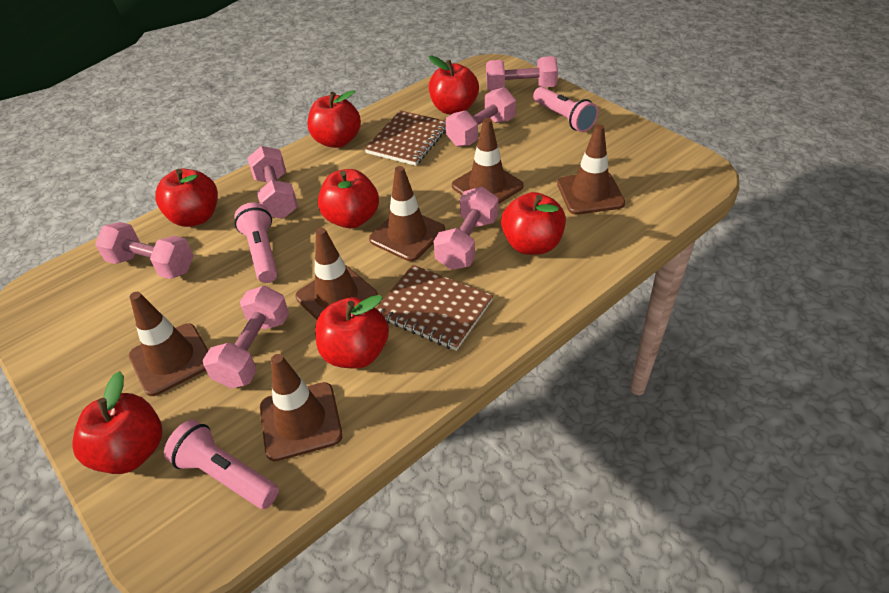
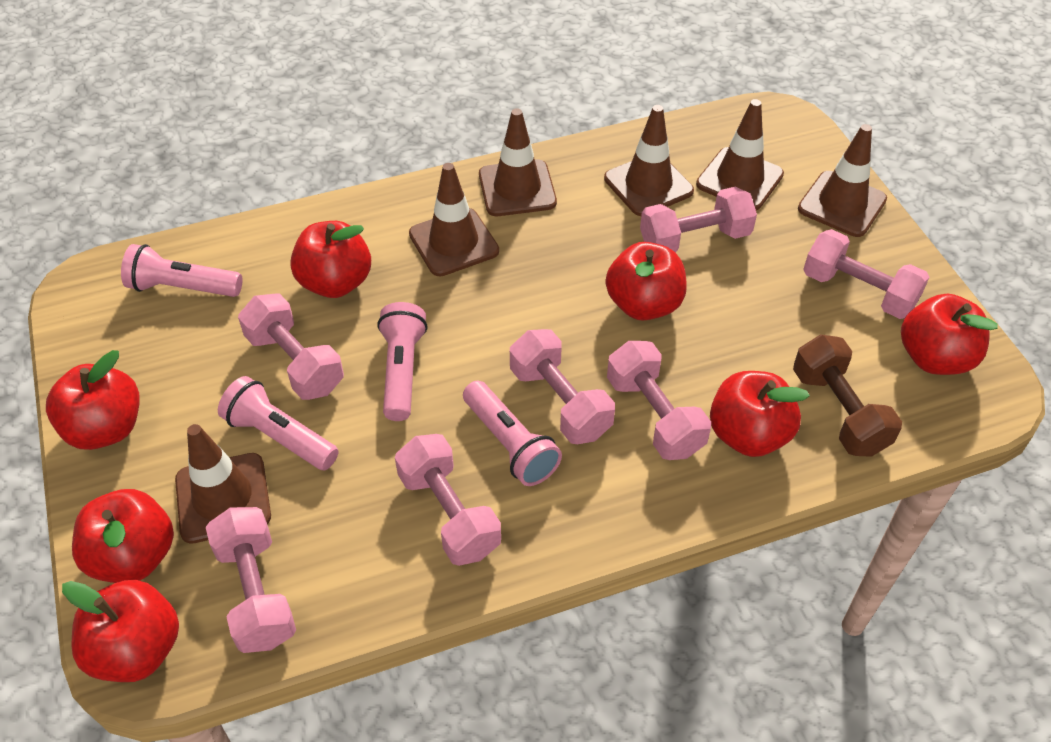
brown dumbbell: none = 0 -> [793,334,902,457] = 1
brown notebook: [364,110,446,166] [376,265,493,351] = 2 -> none = 0
pink dumbbell: [95,222,194,279] [203,286,289,388] [247,146,298,219] [433,187,498,270] [446,87,516,147] [486,56,558,91] = 6 -> [206,507,296,653] [238,293,344,400] [395,434,501,566] [510,329,615,444] [607,341,711,460] [640,187,757,253] [803,229,929,319] = 7
pink flashlight: [164,420,279,509] [234,203,278,283] [533,87,598,132] = 3 -> [121,244,242,297] [218,376,339,470] [377,302,428,421] [463,381,562,486] = 4

